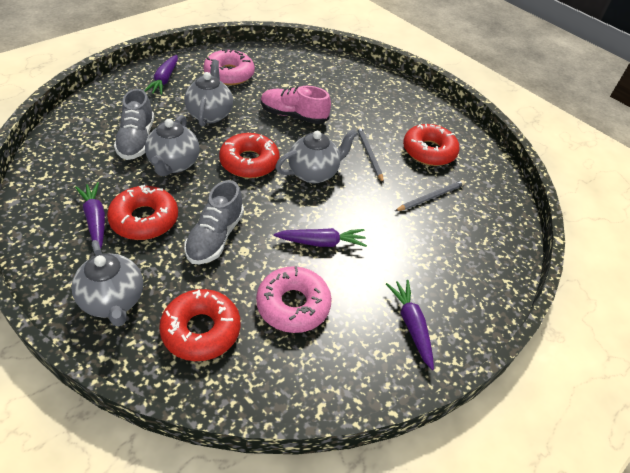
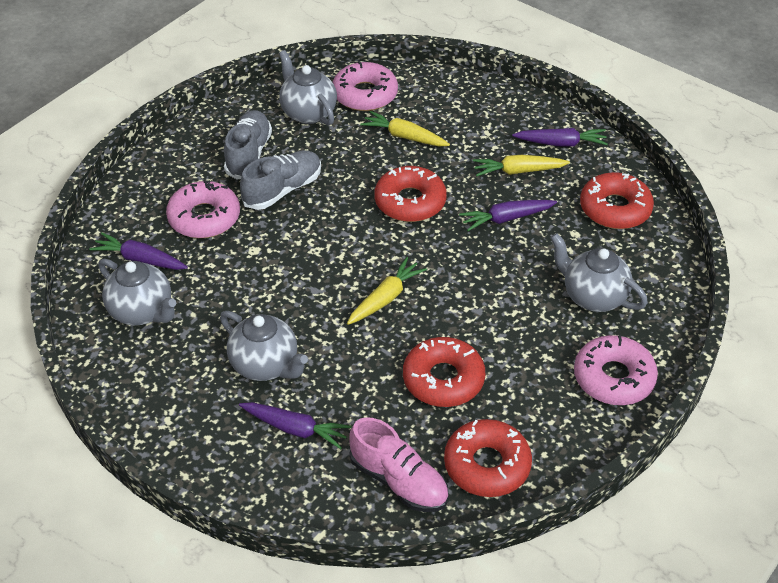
grey pencil: [357,126,384,184] [395,180,465,211] = 2 -> none = 0
pink donut: [203,49,255,85] [256,266,332,333] = 2 -> [166,180,240,238] [333,61,398,111] [574,335,658,405] = 3
yellow carrot: none = 0 -> [347,257,427,325] [360,111,450,146] [473,155,570,176] = 3

